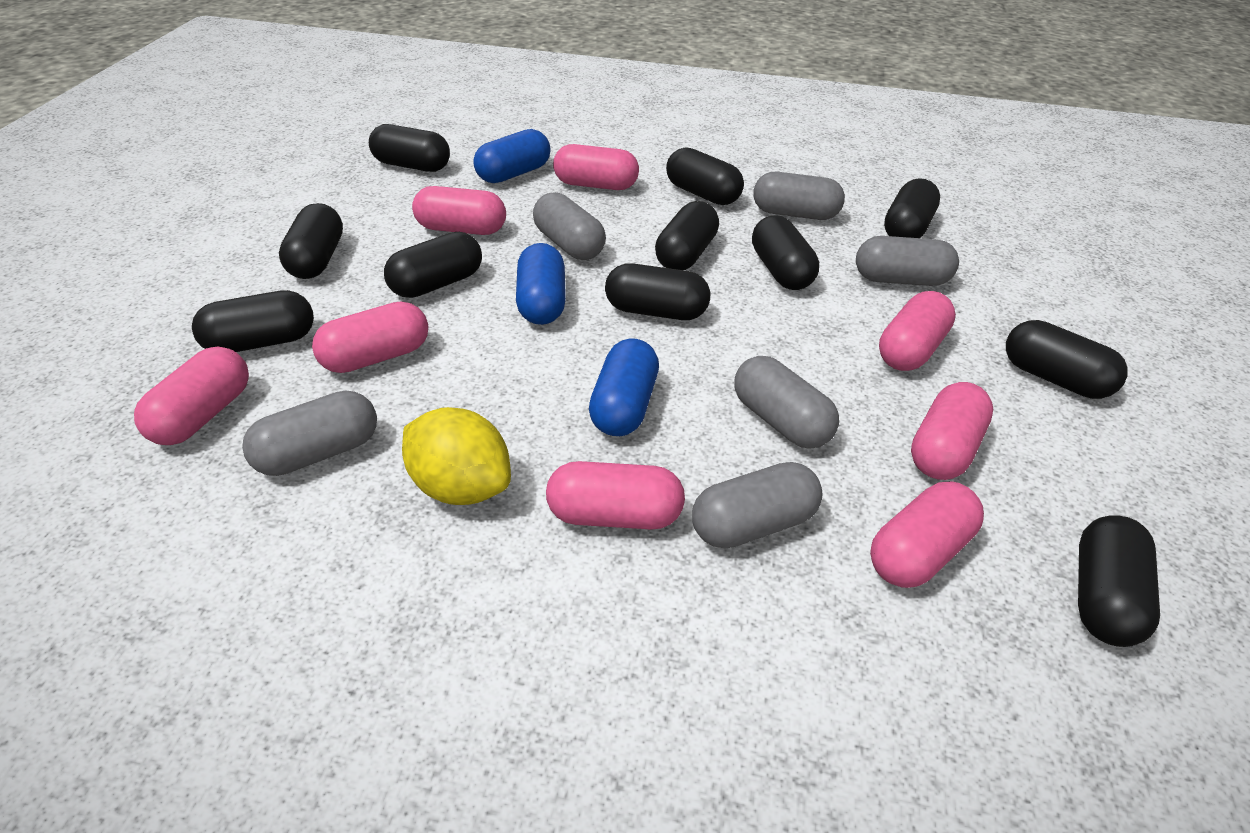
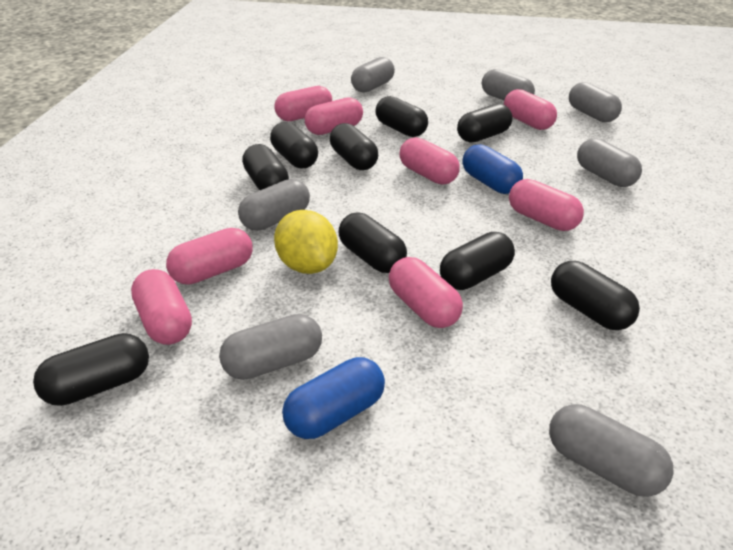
black capsule: [192,290,314,352] [279,203,343,279] [369,124,450,172] [384,232,482,298] [605,263,710,320] [655,201,719,270] [666,147,744,205] [752,215,819,290] [884,178,940,238] [1006,320,1128,399] [1078,515,1160,647] = 11 -> [33,333,149,406] [242,144,289,190] [270,122,318,169] [330,123,378,170] [338,212,407,273] [375,96,428,137] [440,232,515,290] [457,104,512,143] [551,261,640,330] = 9
blue capsule: [473,129,550,183] [516,243,566,325] [589,338,659,436] = 3 -> [282,357,385,439] [462,144,523,194] = 2
grey capsule: [242,390,377,476] [533,192,606,260] [692,462,823,549] [734,356,839,449] [753,172,845,220] [856,236,959,286] = 6 -> [219,314,322,380] [238,179,310,231] [351,57,395,93] [482,69,535,100] [549,404,674,497] [569,82,622,122] [577,138,642,187] = 7

